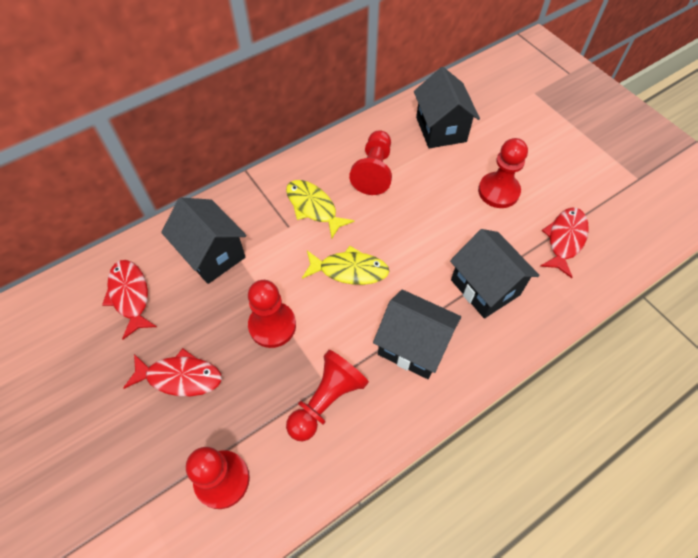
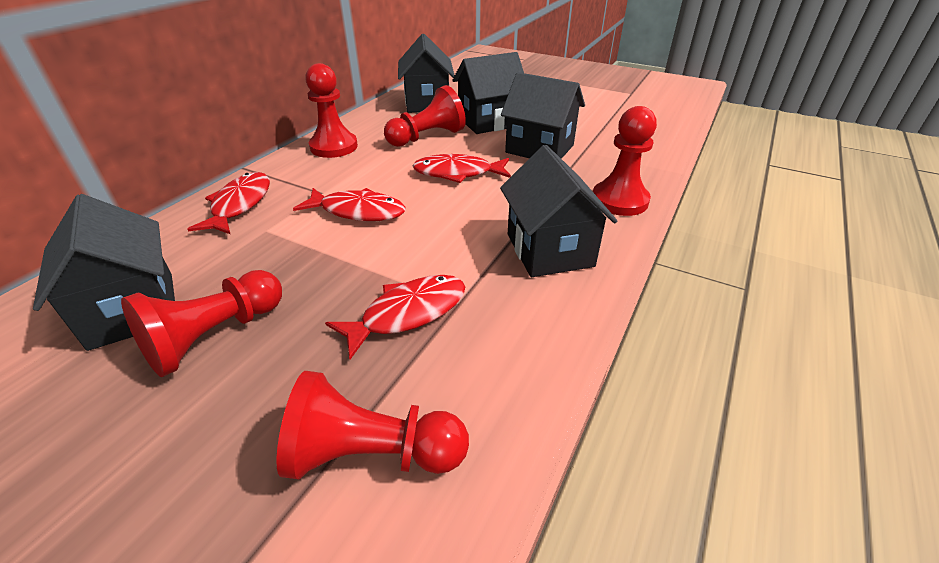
black house: [161,198,246,284] [373,290,461,379] [414,67,480,148] [450,229,539,319] = 4 -> [33,194,175,351] [398,34,455,113] [453,52,524,134] [500,145,617,277] [501,72,585,159] = 5
red fish: [102,260,157,339] [123,348,222,396] [540,207,589,278] = 3 -> [188,172,270,234] [293,188,406,221] [325,275,465,359] [412,154,511,183] = 4
yellow fish: [286,180,354,238] [302,246,390,285] = 2 -> none = 0

